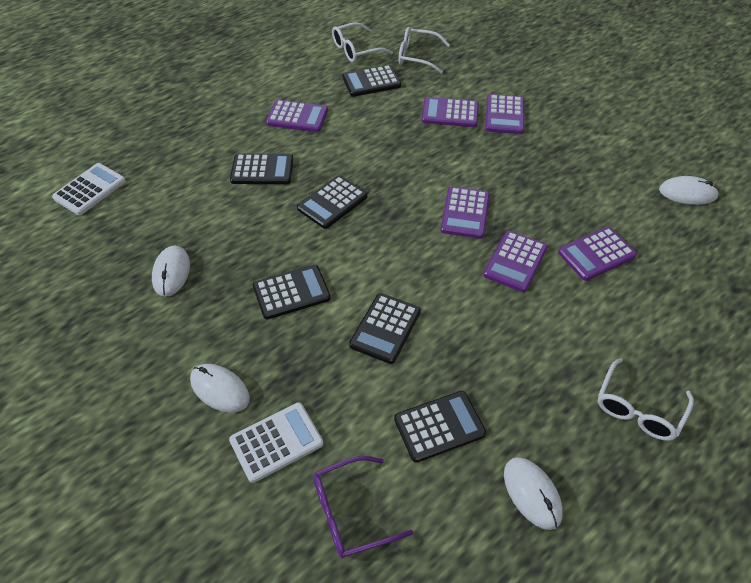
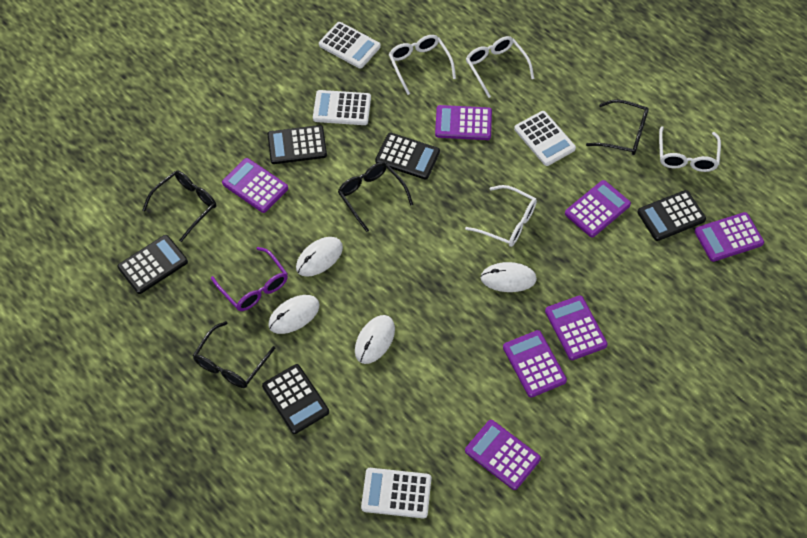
black calculator: [230,154,294,184] [253,265,331,319] [297,176,367,229] [342,65,401,97] [349,293,421,364] [394,391,486,463] = 6 -> [117,235,188,294] [262,364,329,434] [268,125,327,164] [375,133,440,179] [637,190,706,241] = 5
black glasses: none = 0 -> [142,171,216,242] [193,321,275,388] [338,162,413,232] [586,99,649,155] = 4
purple calculator: [266,100,328,132] [422,97,479,127] [441,186,490,239] [483,231,548,292] [485,94,524,134] [558,227,637,281] = 6 -> [222,158,288,213] [435,105,492,140] [465,420,541,490] [503,330,567,398] [545,296,608,360] [565,180,631,237] [695,212,764,262] = 7
white calculator: [52,163,126,215] [229,402,323,483] = 2 -> [313,90,371,125] [319,22,381,69] [361,468,431,519] [514,111,576,166] = 4
white glasses: [332,22,393,62] [399,27,450,74] [597,358,694,441] = 3 -> [388,35,456,95] [465,185,537,247] [466,36,534,98] [659,126,721,172] = 4

